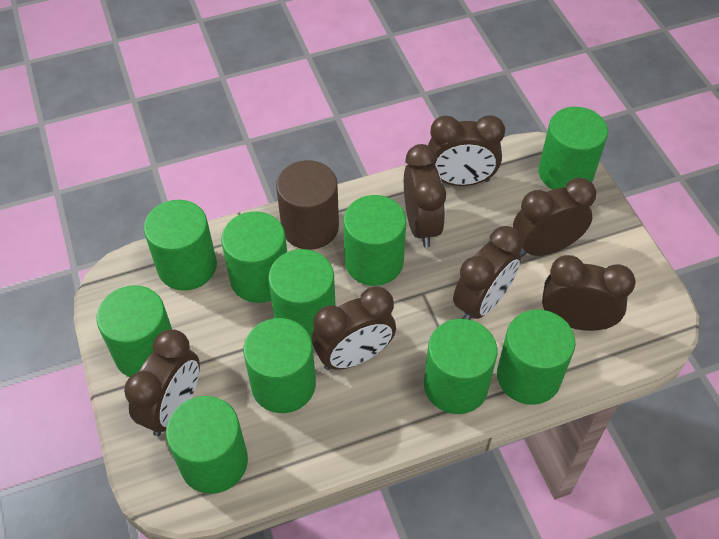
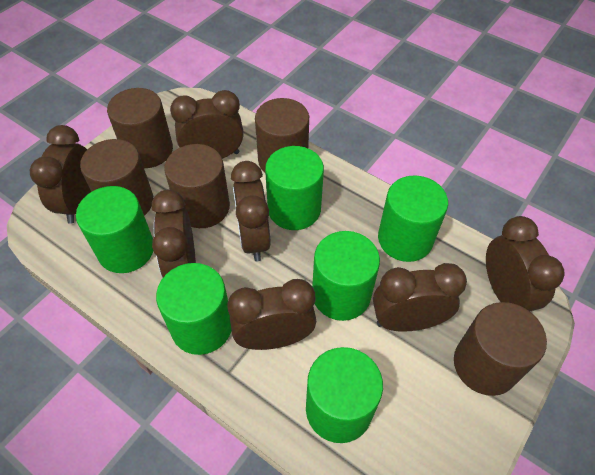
brown cylinder: [276,160,339,250] = 1 -> [80,139,154,216] [107,88,173,168] [164,144,230,228] [255,98,309,173] [454,302,547,396] = 5
green cylinder: [96,285,172,377] [144,200,217,291] [166,396,248,494] [221,212,287,303] [243,318,316,413] [268,249,336,341] [343,195,406,286] [424,319,497,414] [497,310,576,405] [538,107,608,190] = 10 -> [76,186,153,273] [156,263,231,355] [265,146,324,230] [306,347,383,443] [312,231,380,321] [378,175,448,262] = 6

